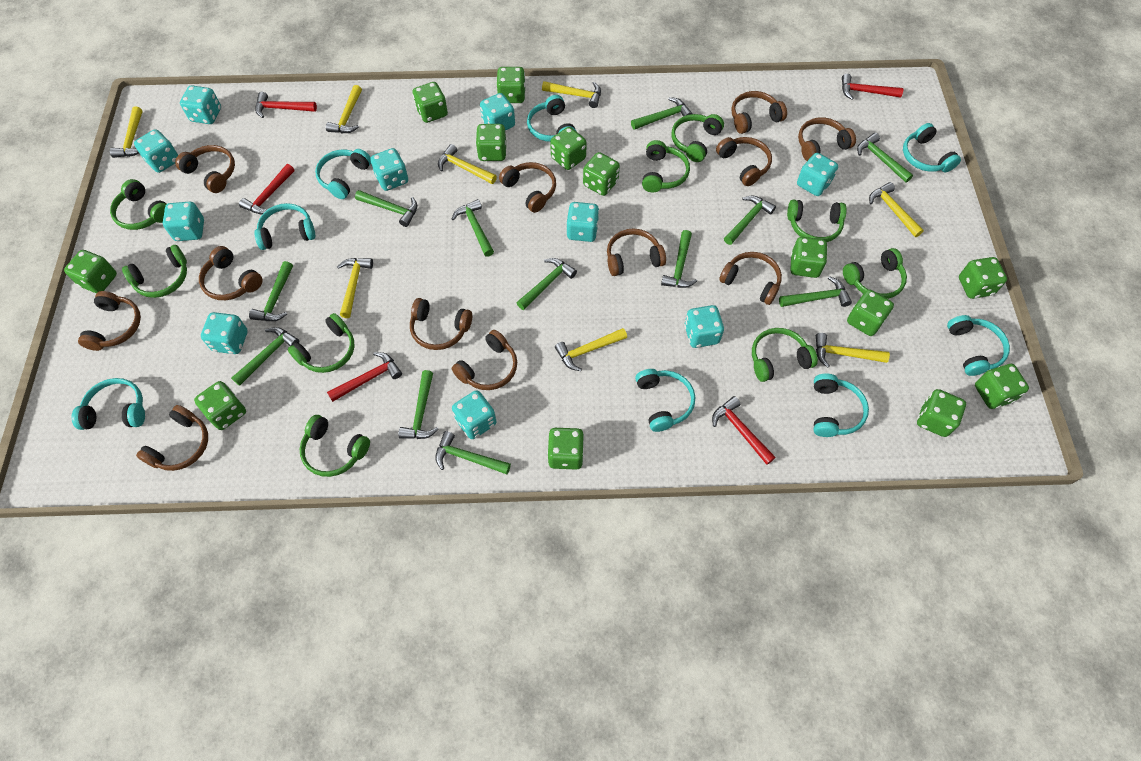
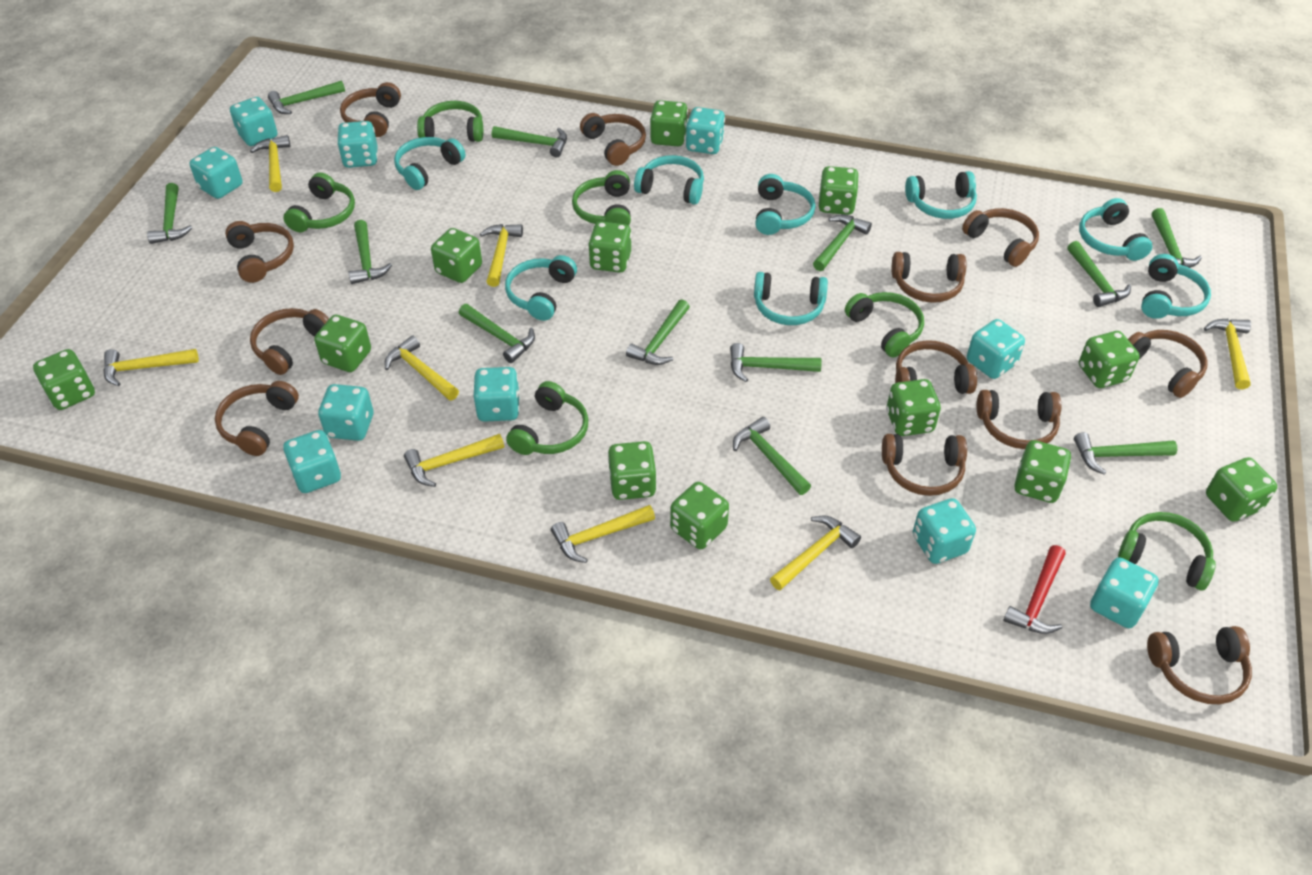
green dice: [64,250,117,293] [194,381,246,430] [412,82,448,123] [476,124,506,161] [496,67,526,103] [547,428,584,470] [550,127,587,170] [583,152,620,196] [790,237,827,278] [847,289,894,336] [917,389,966,437] [959,257,1007,299] [975,364,1029,409] = 13 -> [33,349,95,410] [314,315,371,372] [431,228,482,283] [588,221,632,273] [608,441,657,500] [650,100,688,146] [670,482,729,549] [819,166,859,215] [886,379,941,436] [1014,440,1071,503] [1079,331,1140,388] [1206,457,1277,522] = 12
green headphones: [110,179,166,230] [122,245,187,298] [288,313,354,373] [300,415,370,477] [642,140,690,192] [671,114,724,162] [752,328,818,382] [787,200,847,242] [843,248,907,299] = 9 -> [284,173,355,232] [417,101,483,142] [506,381,588,455] [572,170,631,226] [845,292,924,358] [1118,512,1216,590] = 6
red hammer: [239,164,295,215] [255,92,317,118] [327,352,402,402] [712,396,776,465] [842,74,903,100] = 5 -> [1003,545,1066,634] = 1

